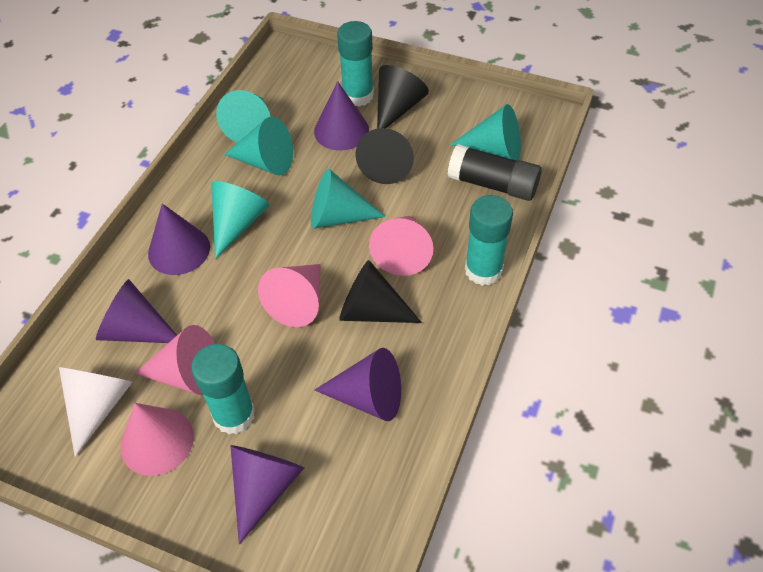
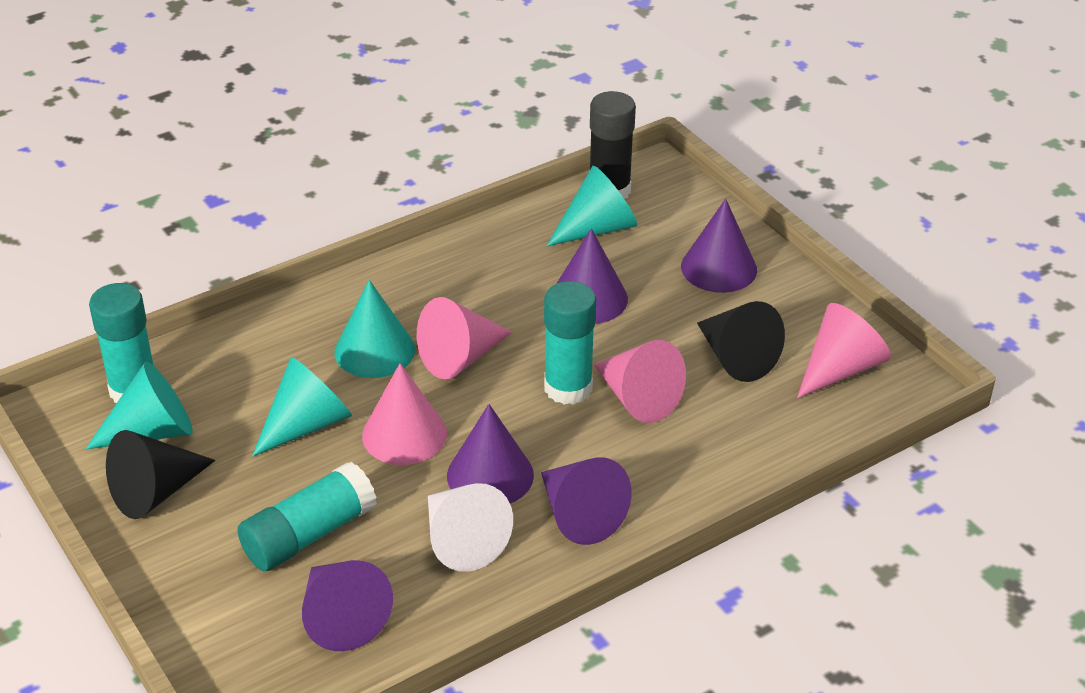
black cone: [339,260,422,323] [355,128,414,184] [377,65,429,129] = 3 -> [106,430,215,519] [697,301,785,382] = 2
turquoise cone: [211,181,270,259] [216,90,271,143] [224,117,293,176] [311,169,386,229] [450,104,521,161] = 5 -> [86,362,193,449] [252,357,352,456] [334,280,415,378] [547,166,637,246] = 4

